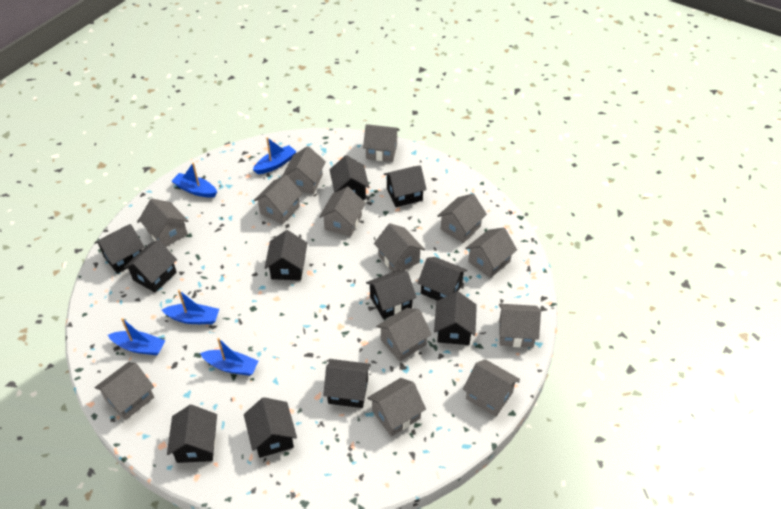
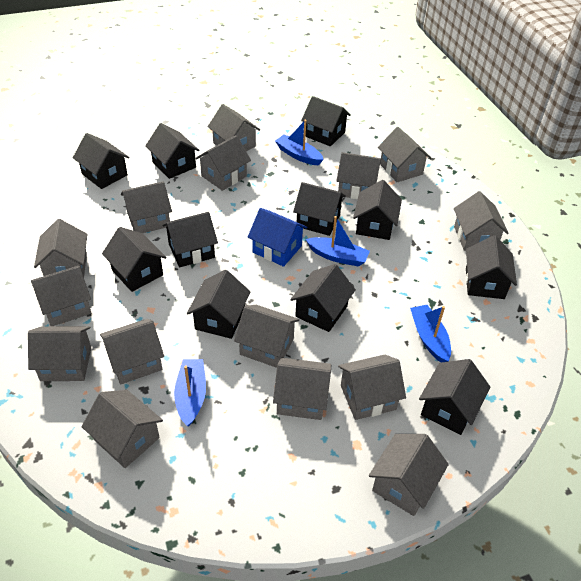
blue boat: [108,318,165,355] [162,290,219,324] [172,162,217,198] [200,338,258,376] [253,137,296,174] = 5 -> [174,359,206,427] [275,120,324,166] [306,216,370,267] [410,305,451,363] = 4
blue house: none = 0 -> [248,208,308,267] = 1
grey house: [95,362,154,420] [139,199,188,247] [254,175,302,224] [283,146,326,194] [319,186,365,237] [363,124,400,162] [367,378,426,437] [374,223,425,272] [376,308,432,361] [437,194,487,243] [463,359,520,417] [465,228,517,278] [499,304,541,348] = 13 -> [28,326,91,381] [31,266,91,326] [34,219,87,277] [82,390,163,468] [100,319,164,384] [121,181,172,233] [195,135,251,191] [208,104,260,151] [234,305,299,368] [273,358,332,420] [336,152,381,200] [338,355,406,420] [369,434,449,516] [378,127,431,182] [454,191,509,251] = 15

